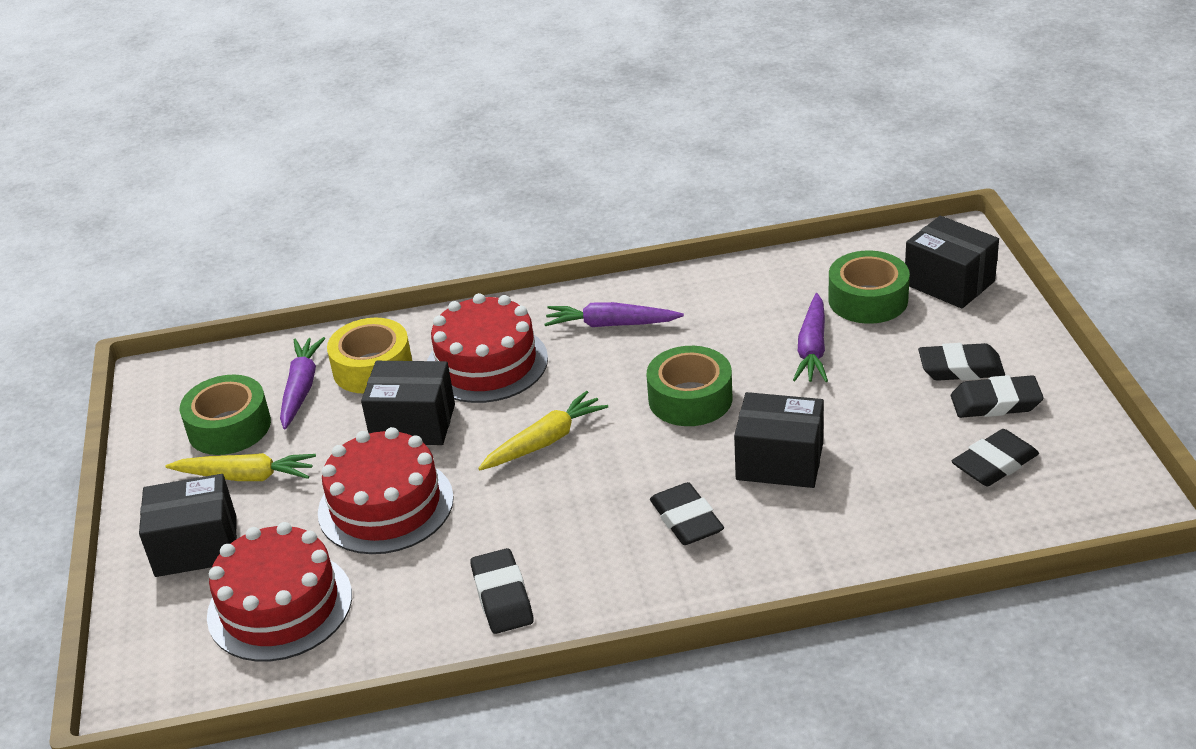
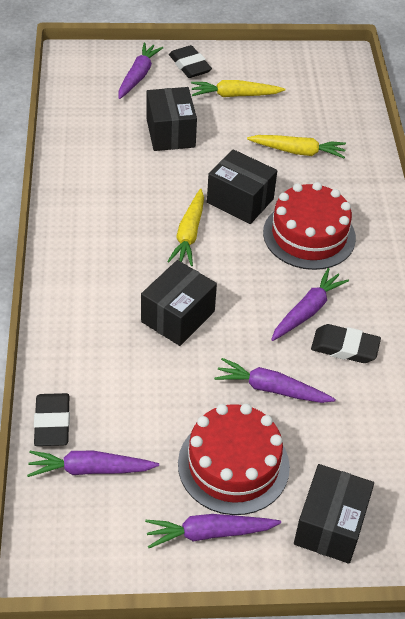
black eraser: [470,548,534,634] [650,482,724,545] [918,343,1005,381] [951,375,1044,418] [951,429,1039,486] = 5 -> [34,393,70,446] [169,45,212,78] [311,324,381,363] = 3
green tape: [180,375,271,455] [647,346,732,426] [828,251,910,324] = 3 -> none = 0
purple carrot: [280,337,325,429] [544,302,684,327] [793,293,828,382] = 3 -> [27,451,159,477] [118,42,163,99] [145,514,281,548] [214,358,336,403] [271,268,349,341] = 5
red cake: [207,522,352,661] [318,427,454,554] [427,293,548,403] = 3 -> [178,404,290,515] [263,182,356,270] = 2
yellow carrot: [166,453,316,481] [478,391,608,470] = 2 -> [167,189,204,266] [191,80,286,97] [247,135,346,158] = 3
yellow tape: [327,318,412,394] = 1 -> none = 0

